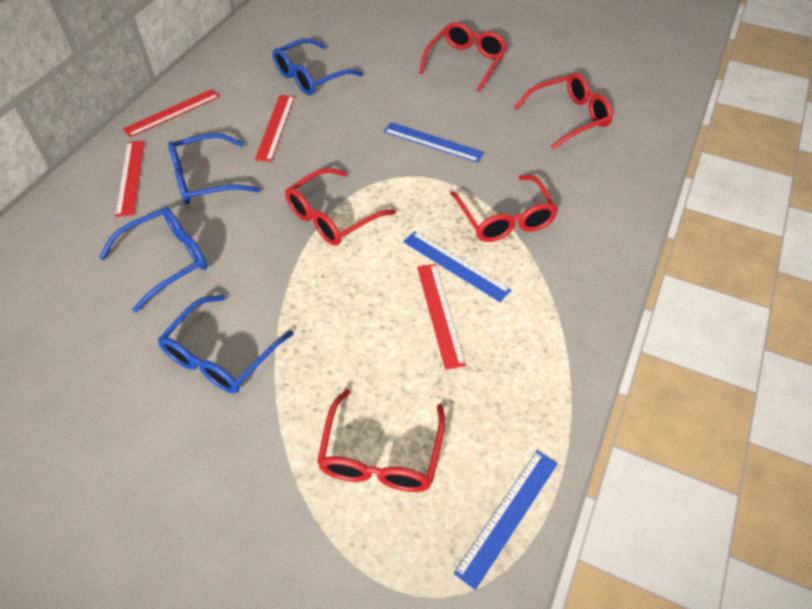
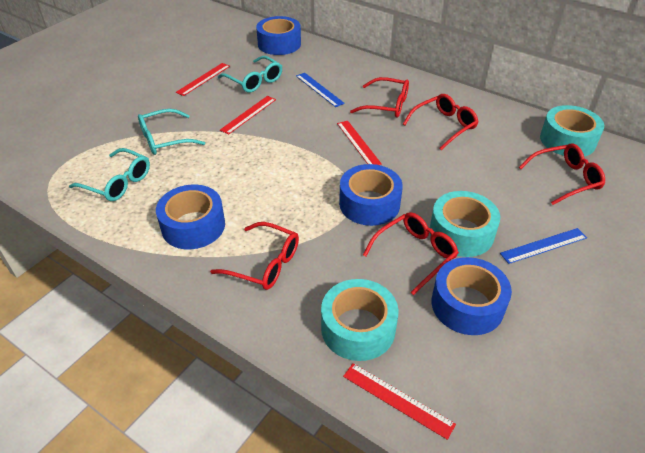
blue glasses: [99,207,207,313] [158,295,294,393] [168,133,260,204] [272,38,363,95] = 4 -> none = 0
blue ruler: [383,122,484,163] [403,231,511,302] [454,450,558,590] = 3 -> [296,73,345,107] [500,228,587,264] = 2
blue tape: none = 0 -> [156,185,225,249] [256,16,301,55] [339,164,403,226] [431,257,512,335] = 4
turquoise glasses: none = 0 -> [69,148,150,201] [138,109,205,155] [218,56,282,93] = 3
turquoise tape: none = 0 -> [321,279,398,361] [430,191,500,257] [540,105,604,157] = 3

